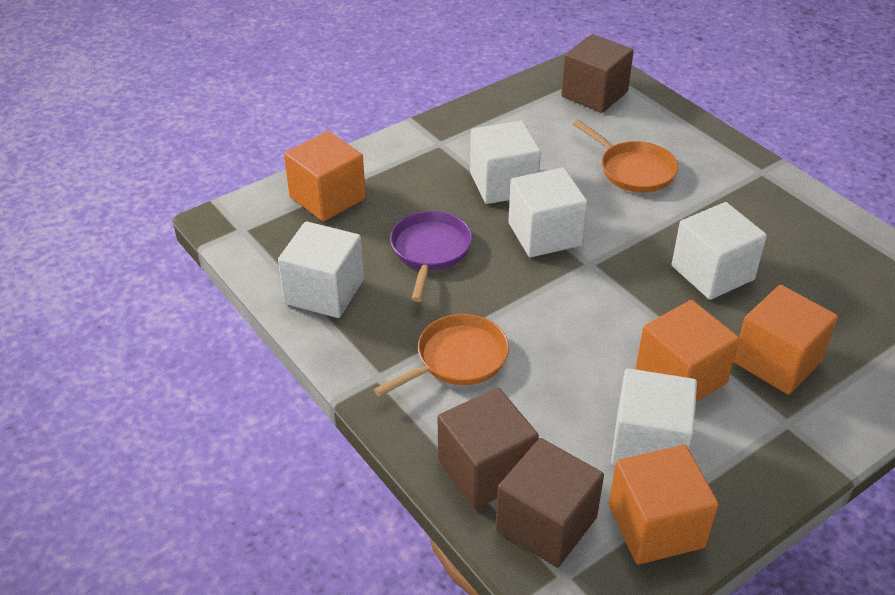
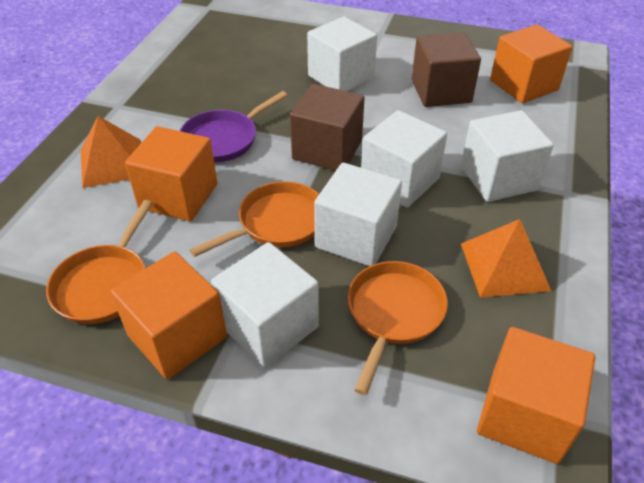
brown cube: [438,388,539,509] [496,438,604,567] [561,34,634,113] = 3 -> [290,84,365,171] [412,32,481,107] = 2
orange pan: [373,314,509,397] [573,120,678,193] = 2 -> [46,200,153,324] [190,181,319,257] [348,261,448,395] = 3
orange pyramid: none = 0 -> [81,116,141,188] [461,219,551,298] = 2

